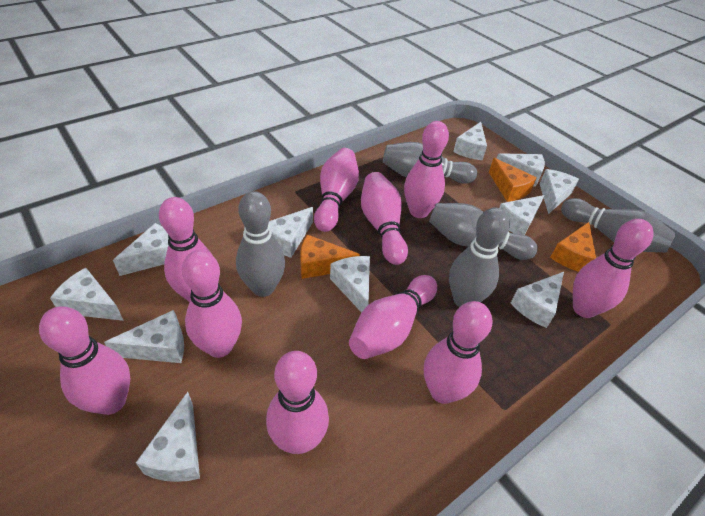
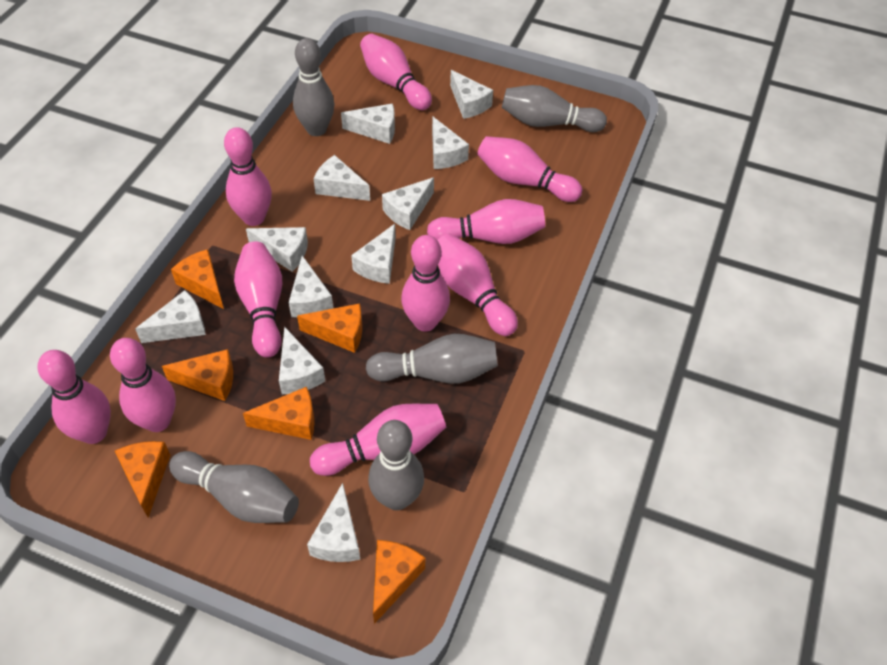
orange cheese: [300,235,360,279] [489,158,537,202] [550,222,596,272] = 3 -> [115,441,170,518] [162,349,233,401] [171,249,224,309] [243,387,314,440] [297,303,362,353] [373,540,425,624] = 6

